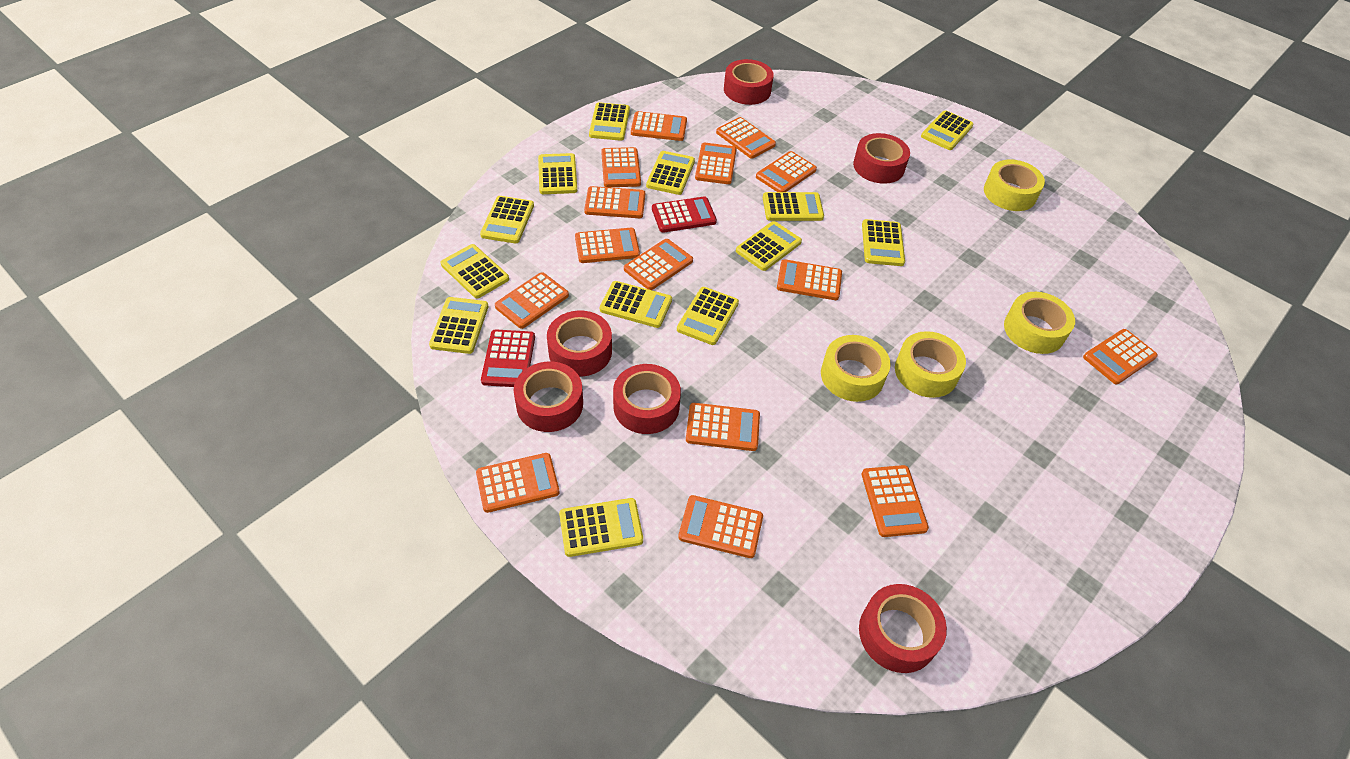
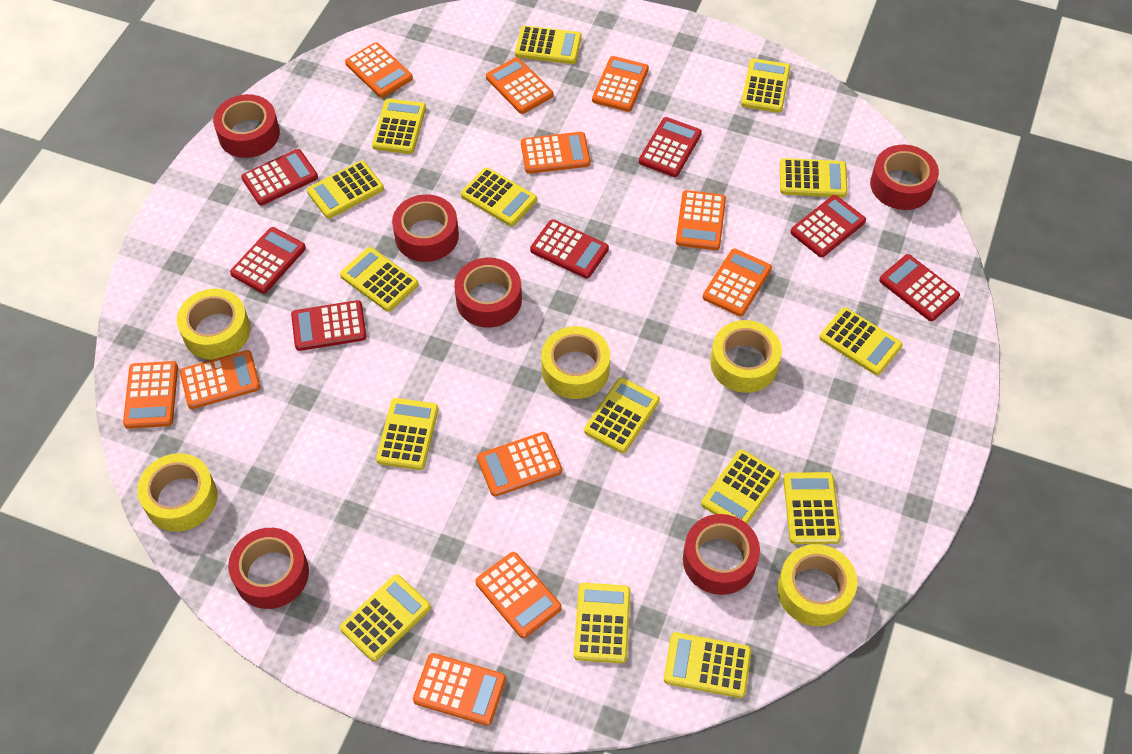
orange calculator: [476,453,560,513] [495,272,569,329] [575,228,640,263] [584,186,645,218] [601,147,641,187] [624,239,693,290] [631,111,687,141] [678,495,763,558] [686,403,760,451] [695,143,737,184] [716,117,776,159] [756,151,817,192] [777,259,842,300] [861,465,929,537] [1083,329,1158,384] = 15 -> [123,361,178,429] [180,350,260,409] [345,42,413,98] [413,653,506,726] [475,552,562,638] [477,432,562,497] [486,57,553,114] [521,132,590,174] [592,56,649,112] [676,190,726,250] [703,249,772,316] = 11
red calculator: [481,330,535,387] [652,197,717,233] = 2 -> [230,227,306,294] [241,149,318,205] [291,300,367,351] [530,219,609,278] [639,117,702,177] [790,195,866,257] [879,254,960,321] = 7
yellow calculator: [429,297,488,354] [441,244,509,298] [480,196,534,243] [538,153,577,194] [559,498,643,557] [589,102,630,141] [600,281,672,328] [646,151,695,195] [677,287,739,345] [736,221,802,271] [763,192,824,221] [862,219,905,266] [921,110,974,150] = 13 -> [307,161,384,219] [340,247,419,312] [340,574,431,662] [372,99,426,154] [376,398,439,470] [461,168,537,226] [515,26,582,64] [574,583,630,663] [584,377,660,453] [664,632,751,698] [701,449,781,524] [741,58,790,113] [780,158,848,198] [783,472,841,544] [819,307,902,375] = 15
yellow tape: [821,335,891,402] [895,331,966,398] [984,159,1045,211] [1004,292,1075,354] = 4 -> [137,453,217,532] [177,289,250,360] [541,326,610,399] [710,320,782,393] [777,544,857,626] = 5

